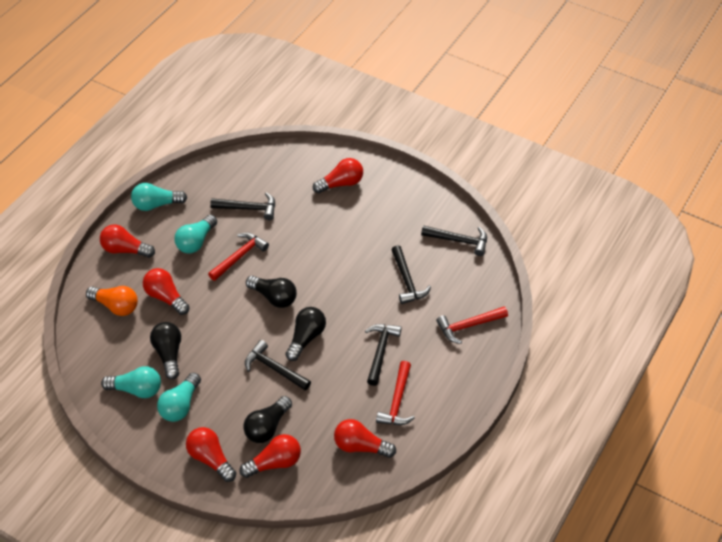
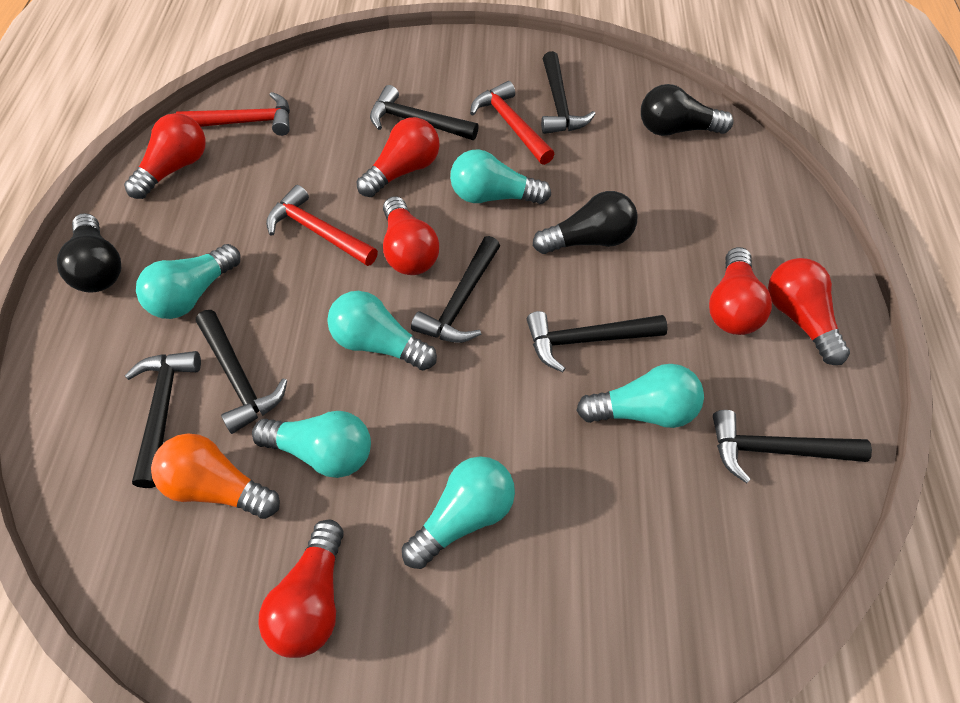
black hammer: [210,192,275,220] [245,340,311,390] [365,324,402,386] [391,245,431,304] [421,225,487,256] = 5 -> [125,351,201,488] [196,310,287,434] [370,85,479,140] [411,236,500,343] [527,311,668,372] [541,51,596,134] [713,410,872,483] = 7
black light bulb: [150,322,181,380] [243,396,292,443] [246,276,297,308] [285,307,326,361] = 4 -> [57,213,121,293] [533,191,638,254] [641,84,734,136] = 3
turquoise light bulb: [101,366,161,398] [131,183,187,211] [157,372,201,422] [174,215,217,254] = 4 -> [136,244,240,319] [252,411,371,478] [327,291,437,370] [402,456,515,569] [450,149,551,204] [576,364,704,428] = 6

